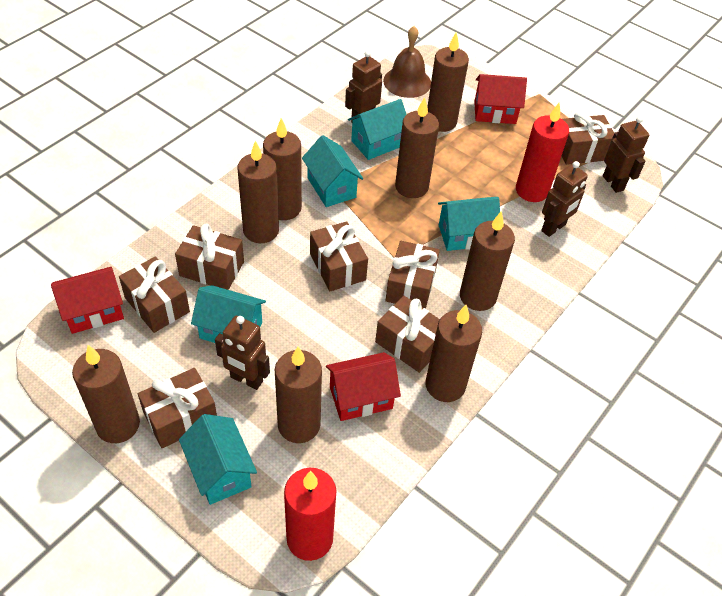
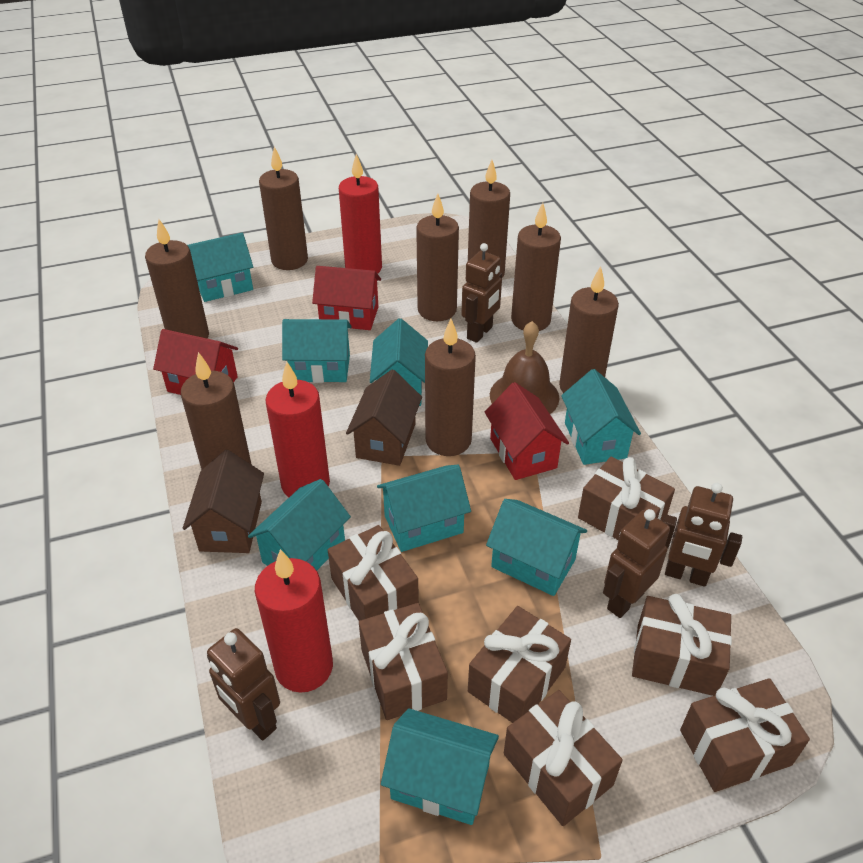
brown house: none = 0 -> [183,450,264,553] [346,370,422,466] = 2
red candle: [284,468,337,561] [516,103,569,202] = 2 -> [255,549,333,693] [266,362,330,497] [339,154,382,274] = 3
turquoise house: [179,414,257,505] [191,285,266,343] [302,135,363,207] [348,99,407,160] [438,197,500,251] = 5 -> [187,233,253,302] [248,479,351,571] [282,319,352,383] [370,318,428,406] [377,465,471,552] [381,708,499,825] [486,499,587,596] [561,369,641,465] = 8

